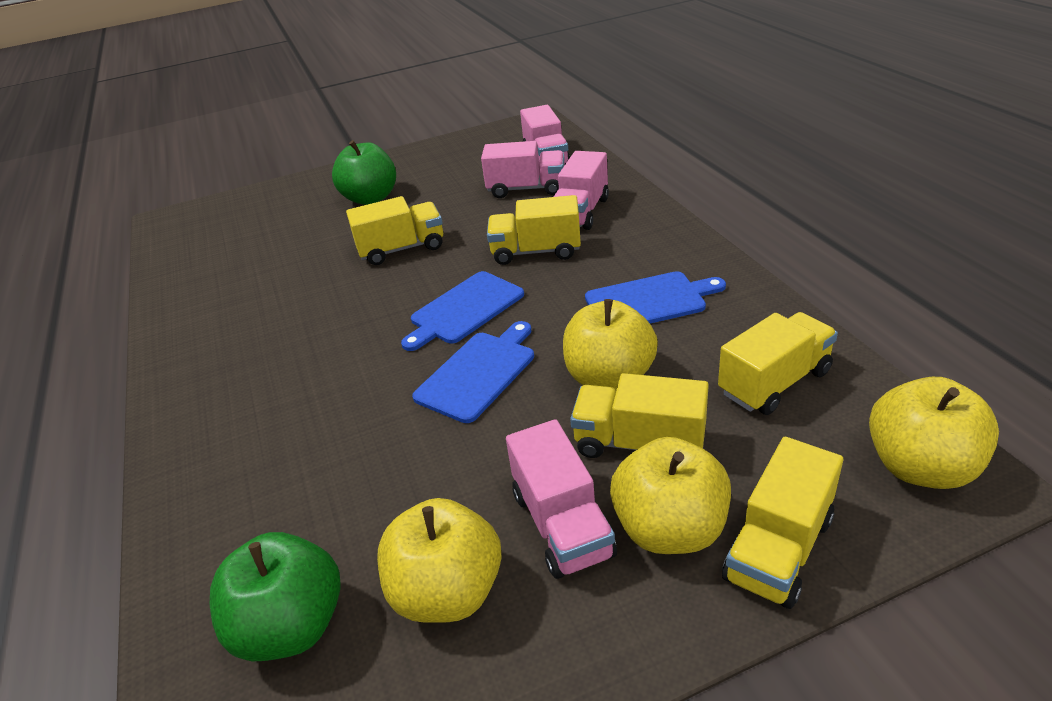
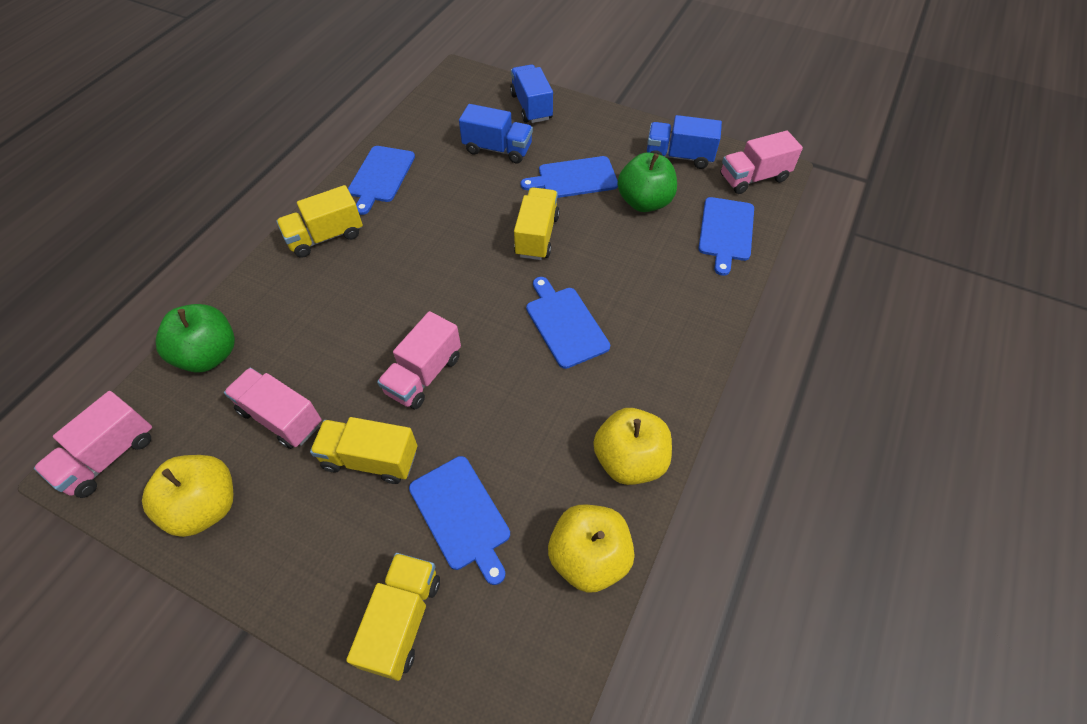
blue cutting board: [401,271,524,351] [412,321,534,423] [585,271,726,324] = 3 -> [348,146,415,215] [409,456,510,585] [521,156,618,198] [526,277,610,369] [698,197,754,276] = 5
blue truck: none = 0 -> [459,104,533,163] [510,64,553,123] [647,115,722,169] = 3
yellow apple: [377,498,502,623] [563,299,658,390] [610,437,731,554] [869,377,999,489] = 4 -> [142,455,233,537] [548,505,635,593] [594,408,672,485] = 3
yellow truck: [346,196,443,265] [487,195,581,265] [570,373,709,458] [718,312,838,415] [722,437,843,609] = 5 -> [276,185,363,258] [310,417,417,484] [346,553,440,681] [514,187,560,260] = 4

